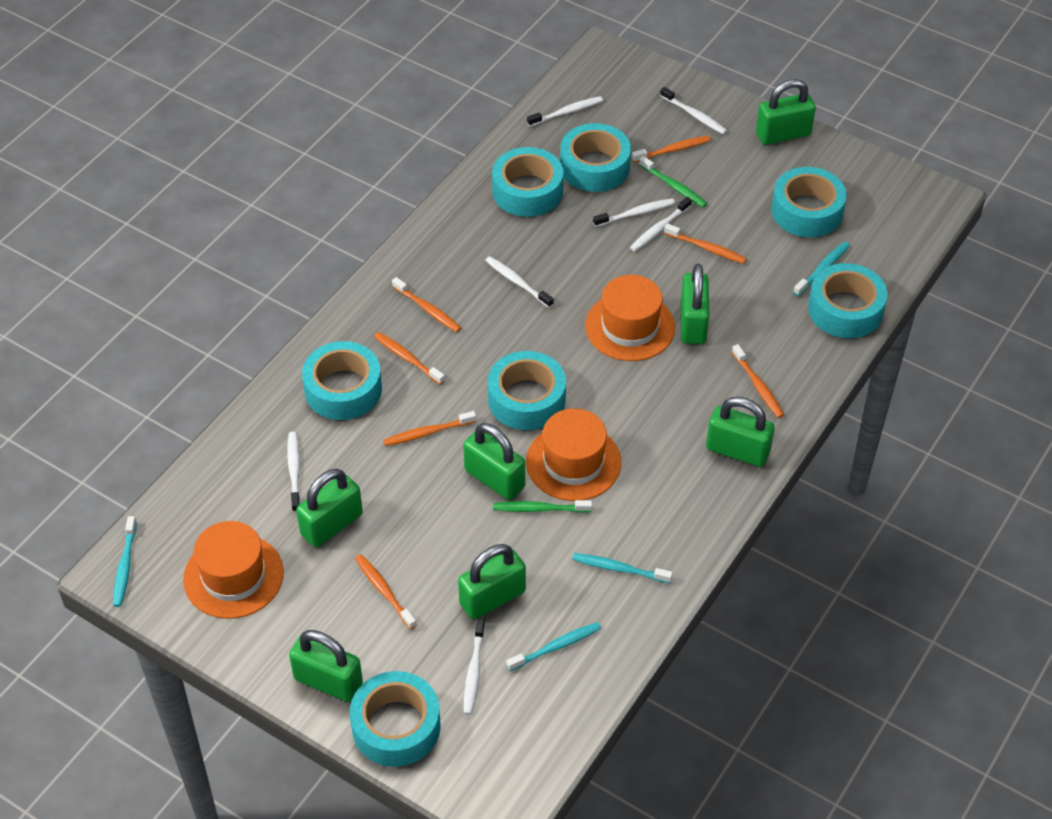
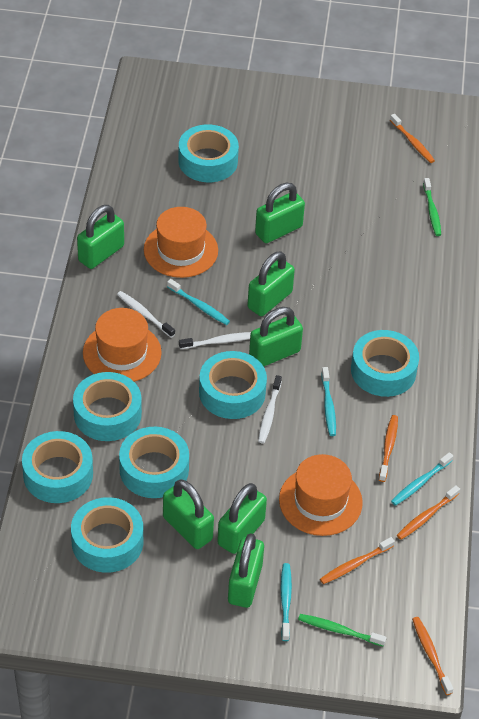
orange toothbrush: [355,554,417,630] [374,332,445,385] [383,411,476,446] [392,277,461,332] [632,136,711,163] [664,223,747,264] [732,344,784,418] = 7 -> [320,537,395,584] [379,415,398,482] [390,114,435,163] [397,485,460,540] [412,617,453,695] = 5
white toothbrush: [287,432,301,512] [463,618,485,715] [485,256,554,308] [527,96,603,127] [593,198,675,227] [630,196,692,252] [660,87,727,134] = 7 -> [117,291,175,338] [179,332,251,349] [258,375,282,444] = 3

